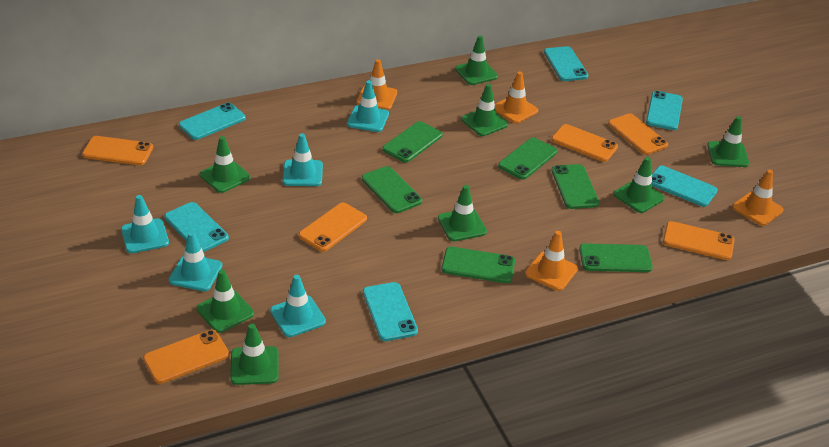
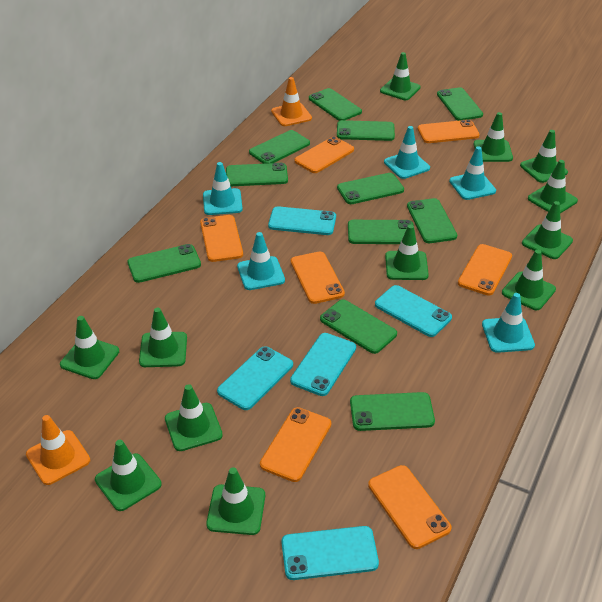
green phone: [362,166,422,213] [382,121,443,162] [442,247,515,283] [498,137,557,180] [551,164,599,209] [579,243,653,272] = 6 -> [127,244,201,283] [226,163,288,186] [249,130,310,164] [309,88,362,121] [320,300,397,354] [337,120,395,141] [337,173,404,204] [348,220,414,244] [350,392,435,431] [407,198,457,243] [437,87,483,121] = 11
green traffic cone: [196,269,254,333] [200,136,251,193] [230,324,279,385] [438,185,487,241] [455,36,498,85] [461,84,508,136] [614,157,665,213] [707,116,749,167] = 8 -> [60,316,119,379] [95,440,162,511] [139,308,187,367] [165,384,223,451] [206,467,265,535] [380,52,421,100] [385,225,429,280] [474,112,513,162] [502,250,556,310] [520,130,568,183] [522,201,573,259] [528,160,578,214] = 12
orange phone: [82,136,153,165] [143,330,229,384] [298,203,367,252] [551,124,618,162] [608,113,668,155] [663,221,735,260] = 6 -> [200,215,243,262] [260,407,331,482] [291,252,345,304] [294,136,354,173] [368,465,451,549] [418,119,480,143] [458,244,512,296] = 7
orange traffic cone: [356,59,397,110] [495,72,538,124] [525,231,578,291] [732,170,783,226] = 4 -> [26,415,90,485] [271,77,312,126] = 2
turquoise phone: [164,202,229,252] [179,103,246,140] [363,282,418,341] [544,46,588,81] [646,91,683,130] [652,166,718,207] = 6 -> [217,346,293,410] [268,206,336,235] [281,526,379,580] [290,333,356,396] [375,285,452,337] = 5

